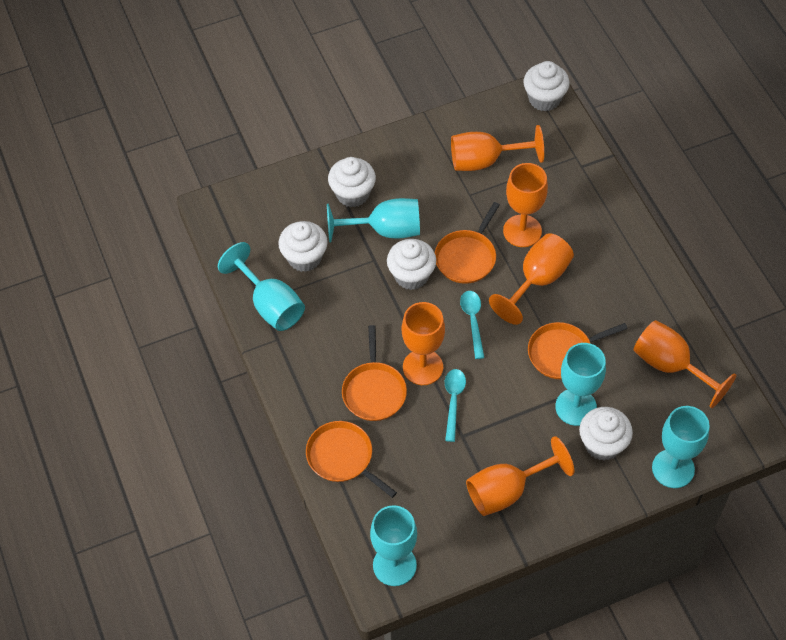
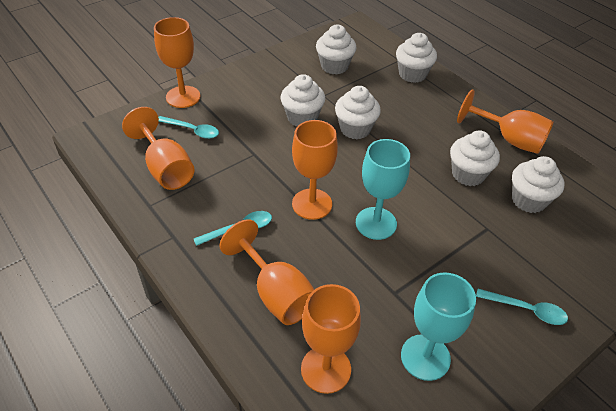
orange pan: [306,421,397,498] [342,325,407,421] [435,202,500,284] [528,322,628,380] = 4 -> none = 0
turquoise goblet: [218,242,305,331] [327,198,420,243] [370,505,417,586] [555,343,606,426] [652,406,710,488] = 5 -> [356,139,410,240] [401,272,476,381] = 2
turquoise spoon: [445,369,466,442] [460,291,485,359] = 2 -> [158,116,219,139] [194,211,272,246] [476,289,568,325] = 3
white cupcake: [278,221,328,272] [328,157,376,207] [387,239,436,290] [524,61,570,112] [579,407,633,461] = 5 -> [281,74,325,127] [316,25,356,75] [335,86,381,139] [396,33,437,83] [450,130,500,186] [512,156,564,213] = 6

